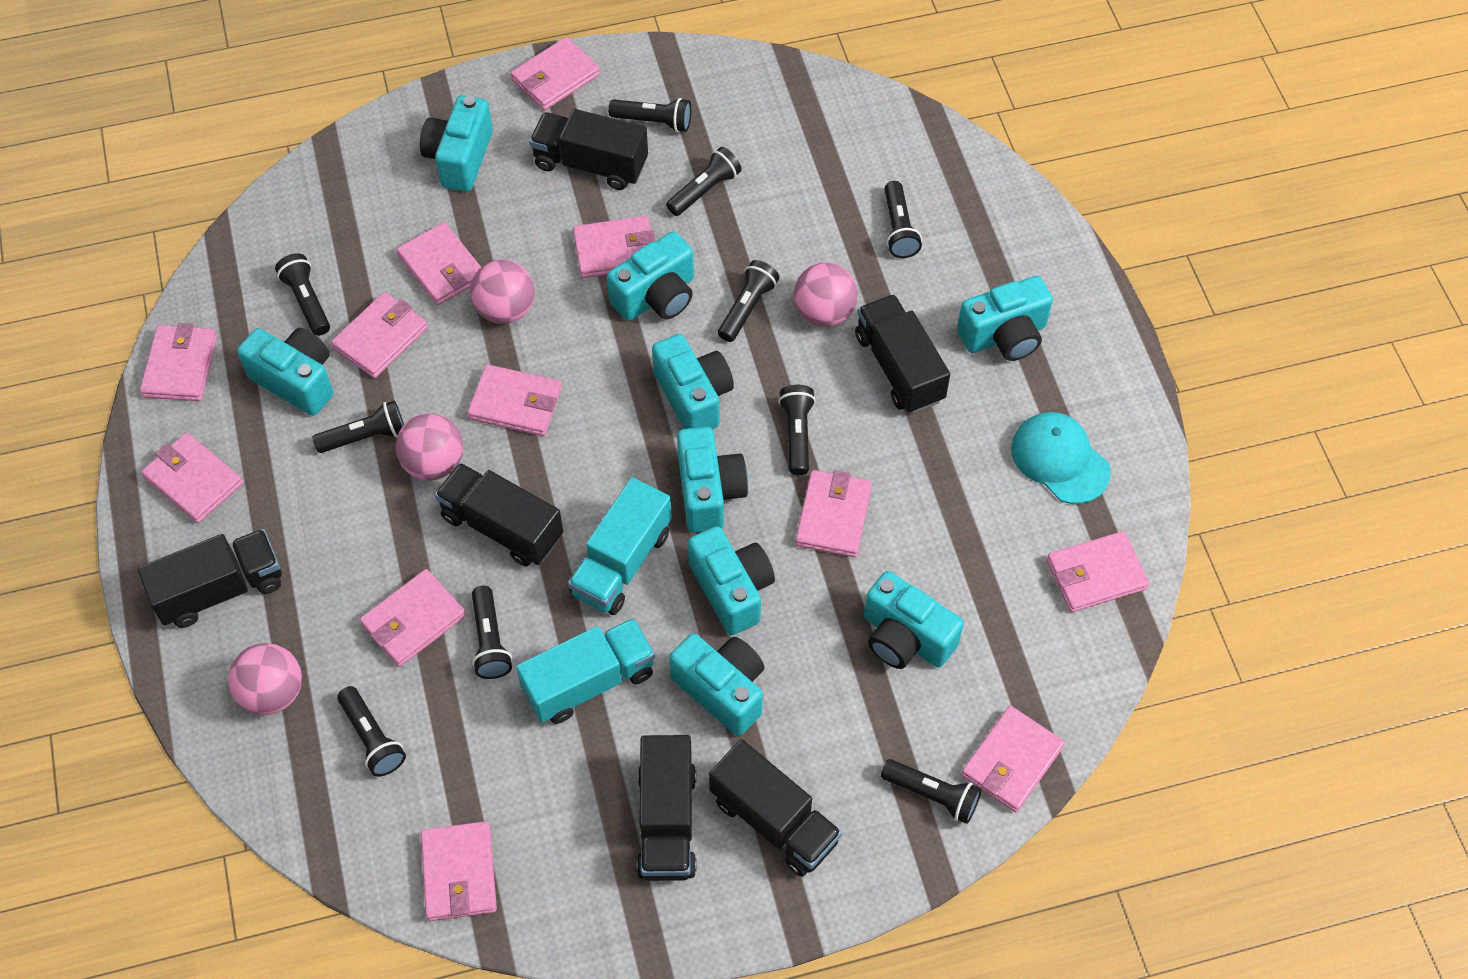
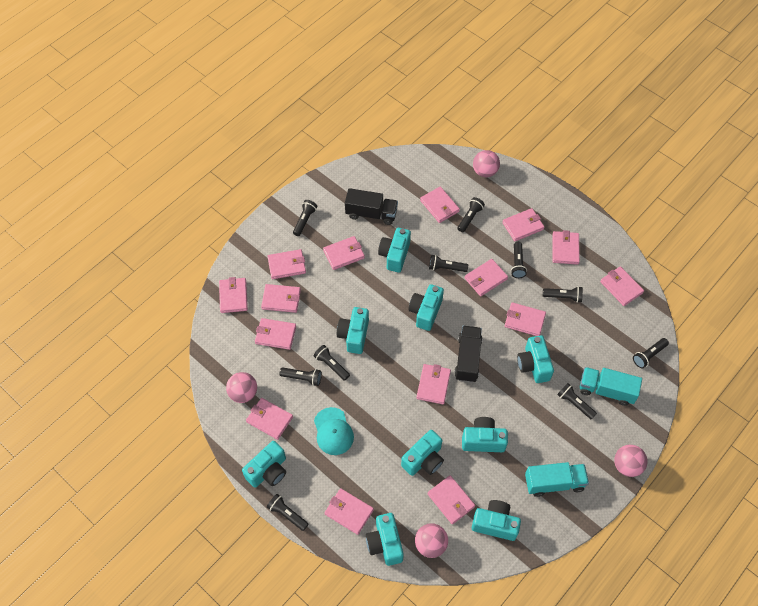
black truck: [138,529,282,628] [435,463,563,567] [529,109,648,190] [637,735,696,881] [709,739,842,877] [855,294,950,414] = 6 -> [345,188,398,225] [454,326,482,383] = 2
pink wallet: [140,323,217,401] [141,433,243,523] [331,292,428,378] [360,569,466,667] [396,222,481,305] [420,821,497,921] [467,364,562,436] [511,37,600,110] [573,216,656,278] [795,470,872,557] [961,706,1065,812] [1047,531,1149,612] = 12 -> [219,277,248,313] [246,398,293,440] [255,318,296,350] [261,284,301,313] [267,249,306,279] [323,236,365,270] [324,488,374,535] [416,364,451,404] [420,187,460,223] [428,475,475,524] [465,259,508,296] [502,208,544,241] [505,302,546,336] [552,230,580,265] [600,266,644,306] = 15

